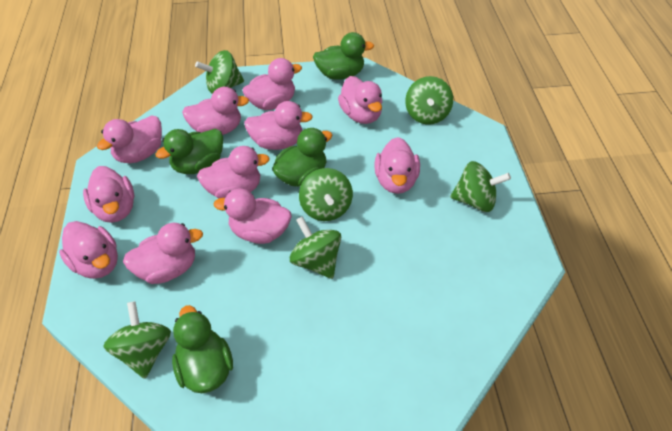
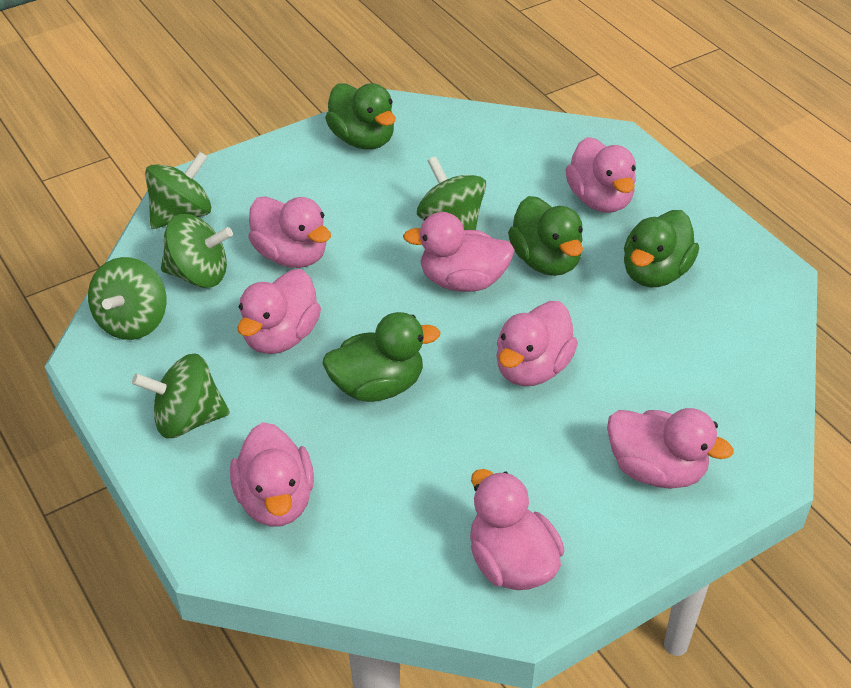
green spinning top: [103,301,171,379] [195,50,244,94] [290,216,341,279] [299,168,353,221] [405,76,453,125] [450,161,511,212] = 6 -> [88,257,167,340] [132,354,230,438] [145,152,211,229] [161,214,233,288] [417,156,486,230] = 5
pink duck: [59,221,118,279] [83,166,134,223] [97,115,162,163] [123,223,203,284] [182,87,249,135] [197,146,270,199] [214,188,292,244] [243,58,302,110] [244,101,313,150] [338,76,382,124] [374,137,420,194] = 11 -> [230,422,314,527] [237,269,321,354] [248,196,331,268] [403,212,515,292] [470,469,564,590] [496,301,578,386] [565,137,636,213] [607,408,733,489] = 8

